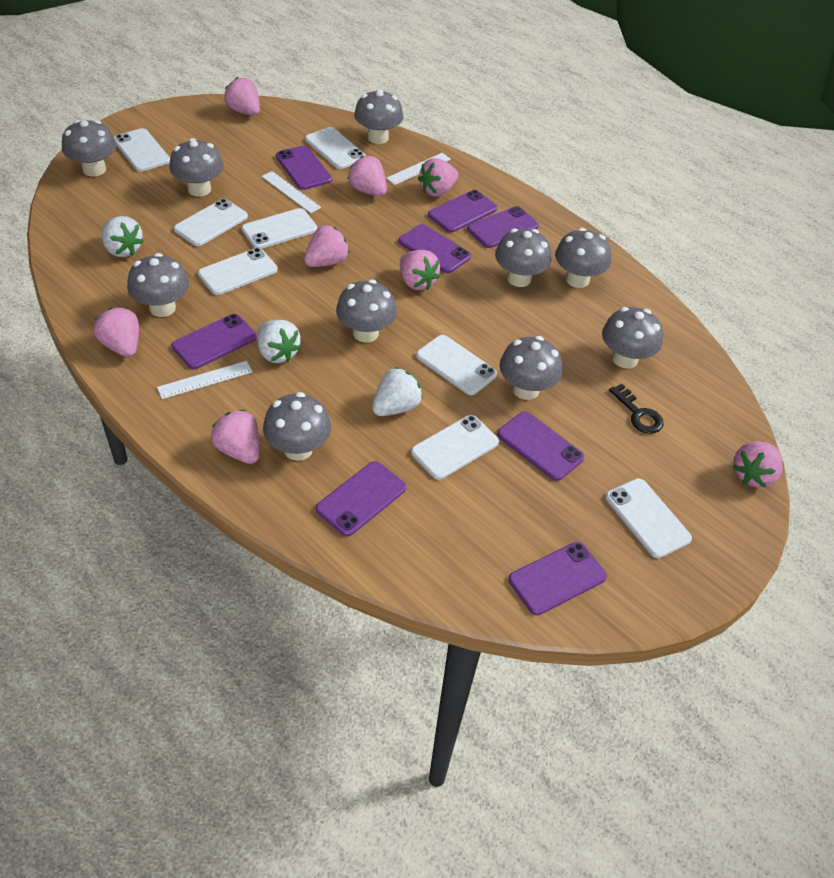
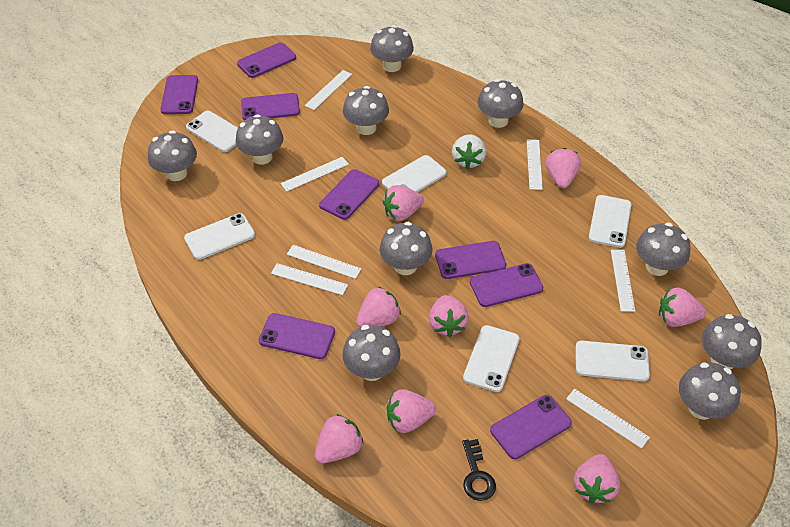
white phone: [114,128,170,172] [174,199,248,246] [198,248,278,295] [242,208,317,249] [305,127,366,169] [411,415,499,480] [416,335,497,395] [605,478,692,558] = 8 -> [184,213,255,260] [186,111,238,152] [382,155,447,192] [463,325,519,392] [575,341,650,381] [589,195,632,248] = 6
white ruler: [157,361,252,399] [261,171,321,213] [386,153,451,185] = 3 -> [271,263,348,295] [281,157,349,192] [287,245,361,279] [305,70,352,110] [527,140,543,190] [566,389,650,449] [611,250,635,312] = 7
white strawberry: [101,216,144,257] [257,320,301,363] [372,367,423,416] = 3 -> [452,134,486,169] = 1

